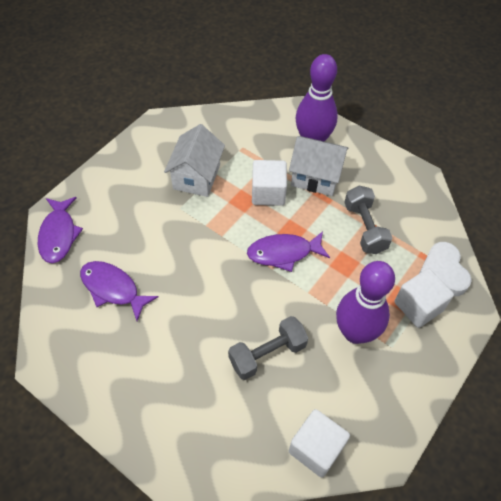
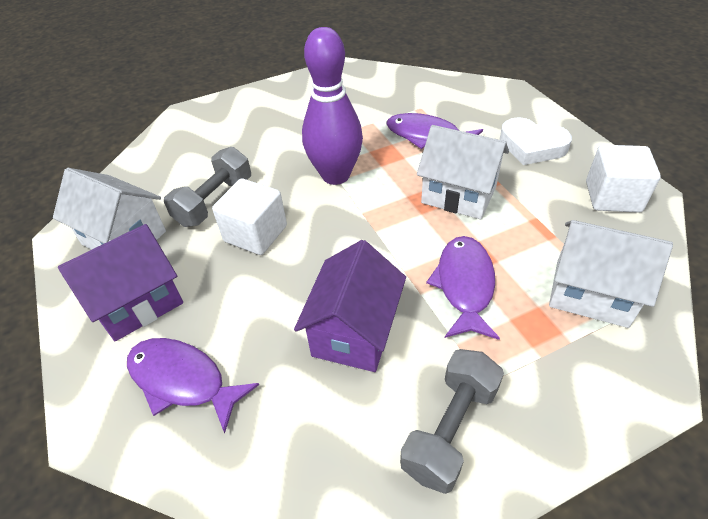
purple bowling pin: [296,54,338,142] [336,261,395,344] = 2 -> [302,27,363,185] = 1
purple house: none = 0 -> [58,224,183,341] [294,240,406,372] = 2
white cube: [252,160,287,206] [289,409,350,478] [394,268,454,328] = 3 -> [212,179,287,255] [586,145,661,213] = 2
white house: [164,124,225,197] [289,136,348,196] = 2 -> [53,168,166,250] [417,125,509,219] [549,220,673,328] = 3

